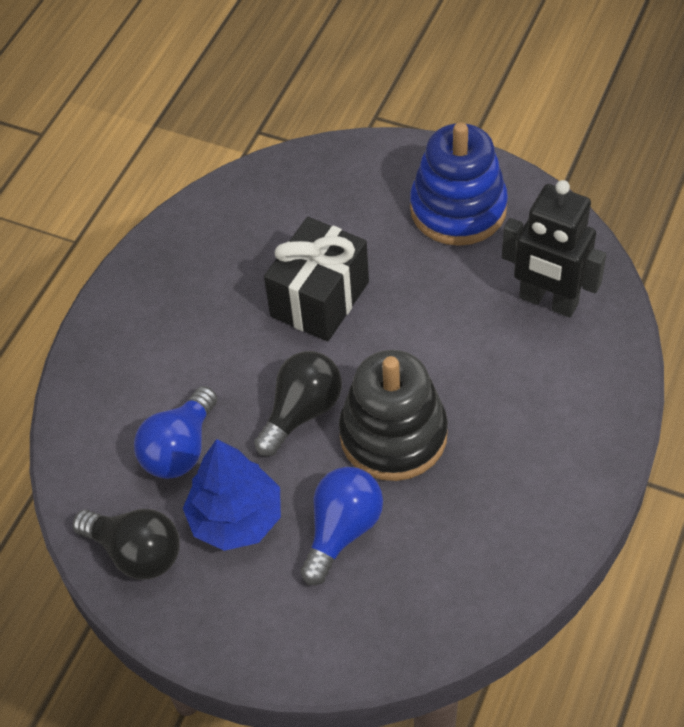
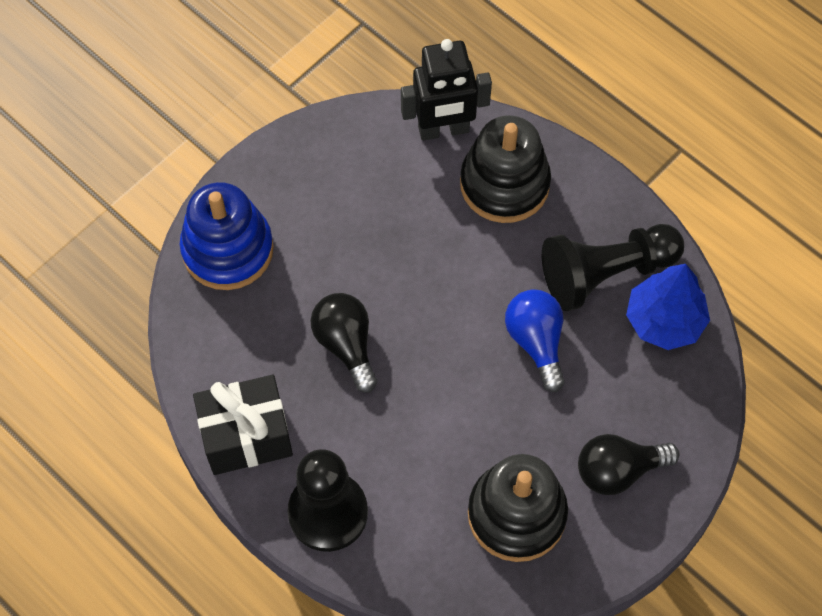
black pawn: none = 0 -> [288,449,368,552] [542,224,684,311] = 2
black stacking toy: [339,350,448,481] = 1 -> [460,115,551,223] [468,454,568,562] = 2
blue light bulb: [134,386,217,479] [300,467,383,585] = 2 -> [505,289,565,392] = 1

